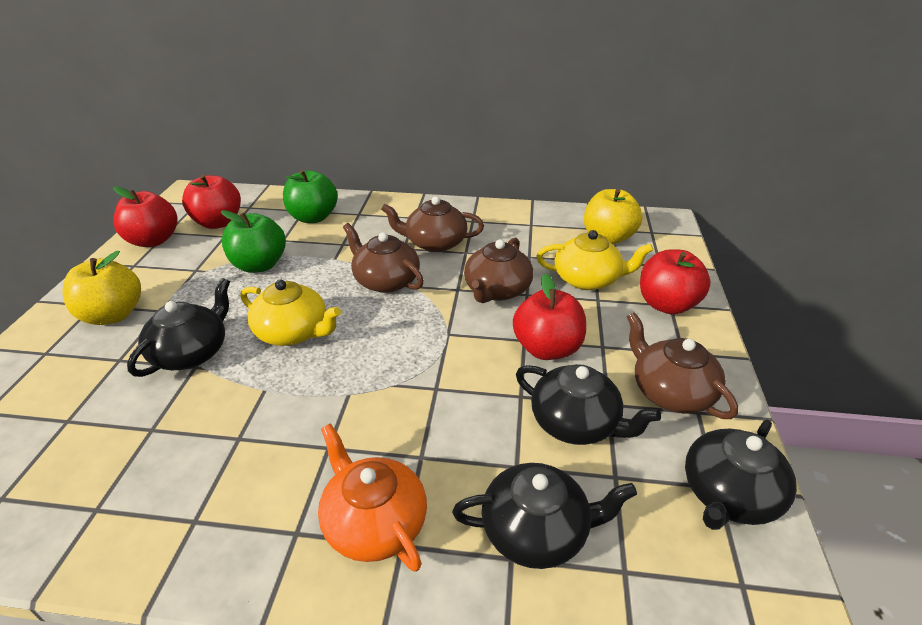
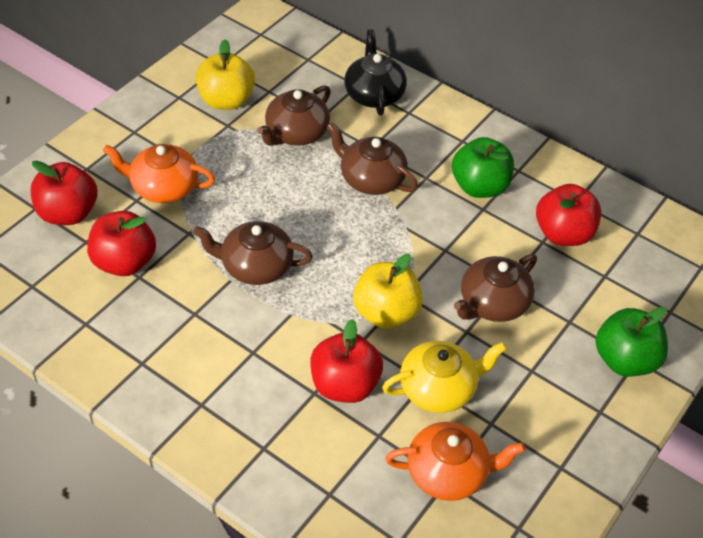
black teapot: [127,278,230,377] [452,463,637,569] [516,364,661,445] [685,419,797,530] = 4 -> [344,29,407,115] = 1
orange teapot: [318,424,427,572] = 1 -> [103,144,215,203] [385,422,525,501] = 2
yellow teapot: [241,280,341,346] [537,230,653,290] = 2 -> [382,341,507,413] = 1

